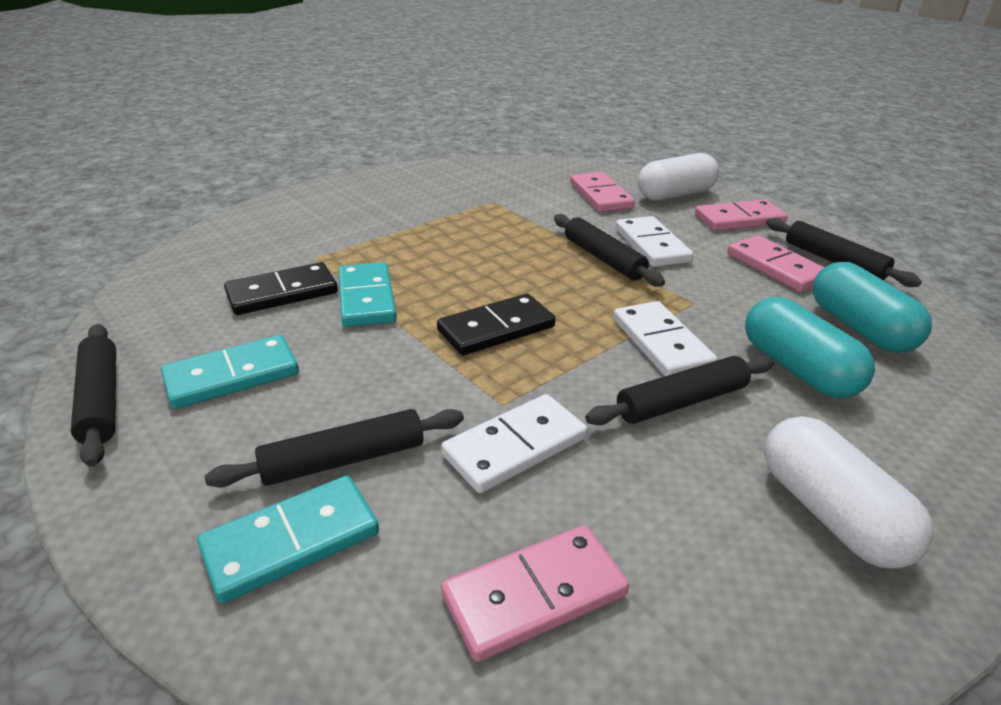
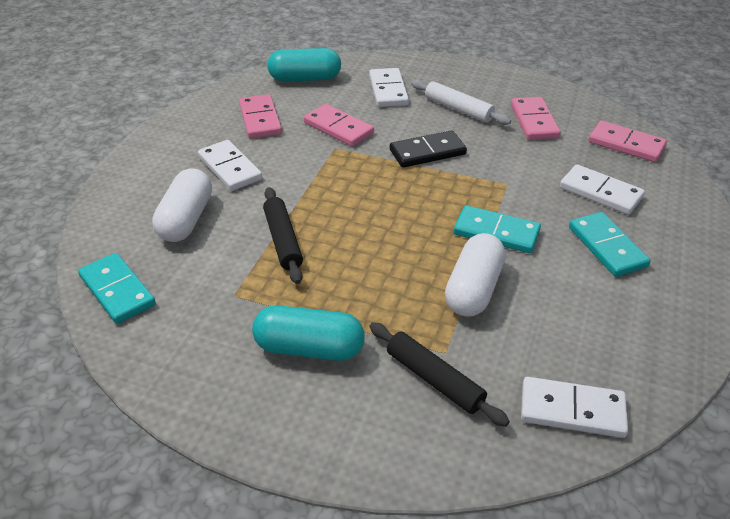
black domino: [224,262,338,315] [437,294,556,356] = 2 -> [390,130,467,168] = 1
black rolling pin: [71,324,116,467] [205,409,464,487] [554,214,665,287] [585,356,774,425] [766,218,922,287] = 5 -> [263,187,303,284] [370,322,510,427] = 2
white domino: [441,394,588,493] [613,301,718,376] [615,216,694,267] = 3 -> [198,140,262,191] [369,68,409,107] [521,377,628,438] [560,164,645,215] = 4
white rolling pin: none = 0 -> [411,80,511,125] = 1

